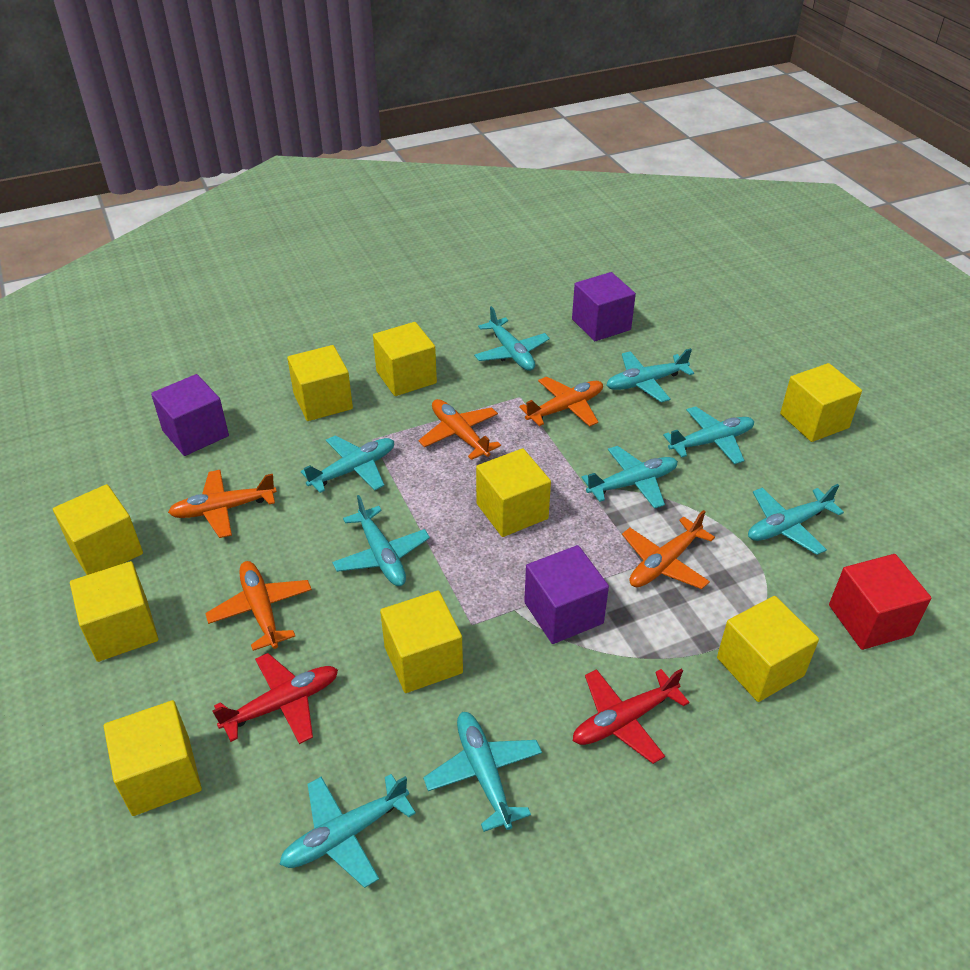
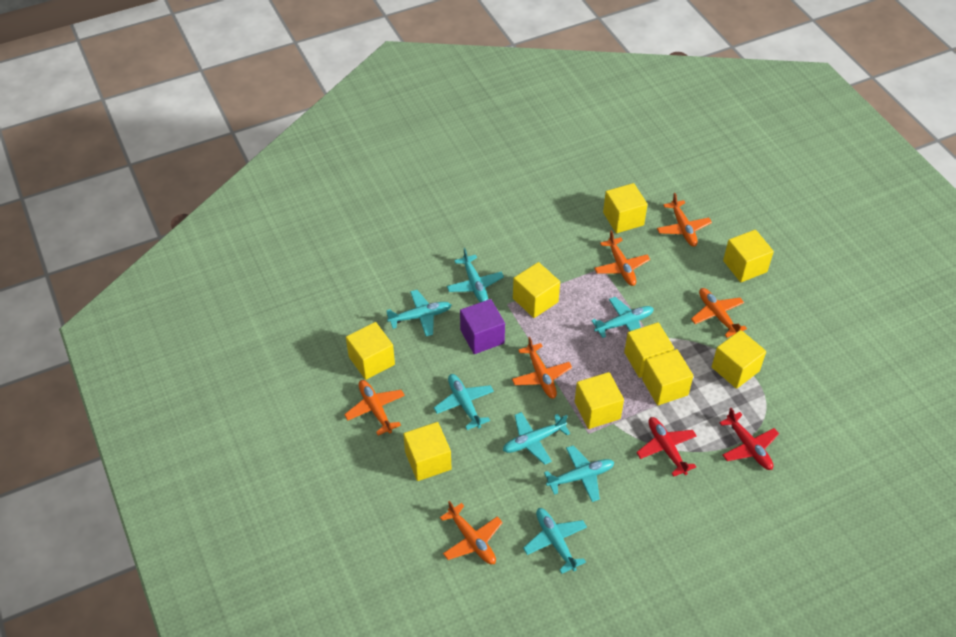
orange plane: [168,470,277,538] [205,561,312,651] [418,399,501,460] [519,376,603,427] [622,510,715,589] = 5 -> [344,380,405,435] [440,501,503,564] [512,337,572,398] [594,230,650,286] [657,193,712,247] [691,288,747,338] = 6
purple cube: [151,374,229,456] [524,545,609,644] [572,272,636,341] = 3 -> [460,299,505,354] = 1
red cube: [829,554,932,650] = 1 -> none = 0
turquoise plane: [280,774,416,888] [301,435,394,493] [332,495,430,586] [423,712,542,832] [474,306,550,371] [582,446,678,509] [606,348,694,402] [663,406,754,464] [748,484,844,555] = 9 -> [386,290,451,336] [434,374,494,430] [447,248,504,302] [503,412,570,465] [523,508,587,574] [544,445,614,502] [591,297,654,338] = 7

